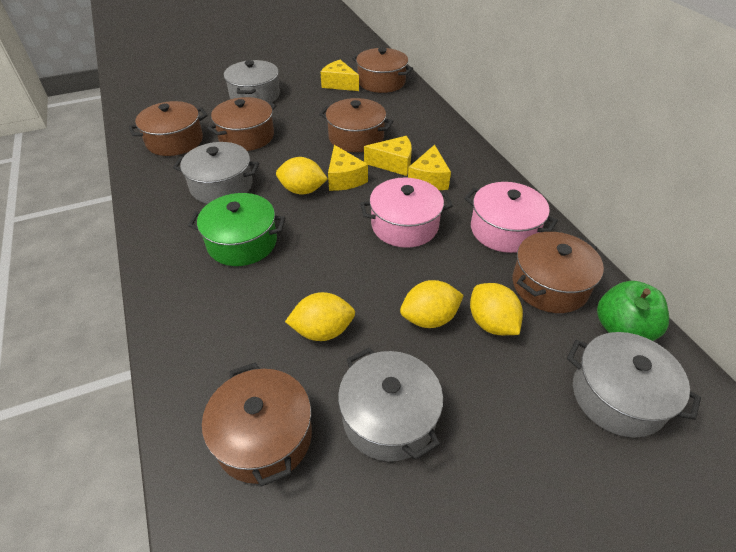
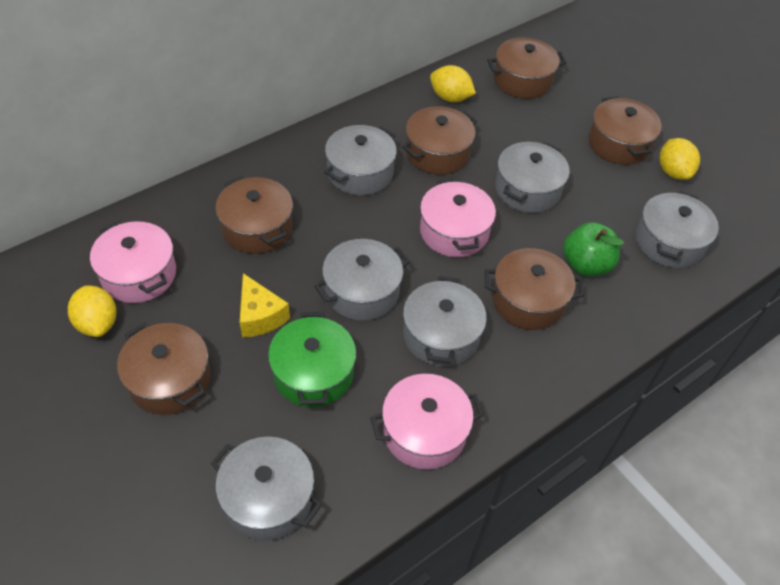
grey pot: [173,142,259,204] [224,60,280,103] [338,348,443,461] [567,332,701,438] = 4 -> [211,437,322,541] [314,239,410,321] [324,125,397,195] [403,276,487,367] [495,142,570,213] [636,191,719,268] = 6
pink pot: [360,178,453,248] [464,182,558,253] = 2 -> [90,221,176,303] [370,374,484,469] [420,179,496,257] = 3
yellow cheese: [320,60,359,91] [328,145,368,191] [364,136,412,176] [408,145,451,190] = 4 -> [240,273,290,338] = 1
yellow lemon: [276,157,328,195] [285,292,355,341] [400,280,464,328] [470,283,523,335] = 4 -> [68,285,117,337] [430,65,476,102] [660,138,700,180] = 3

